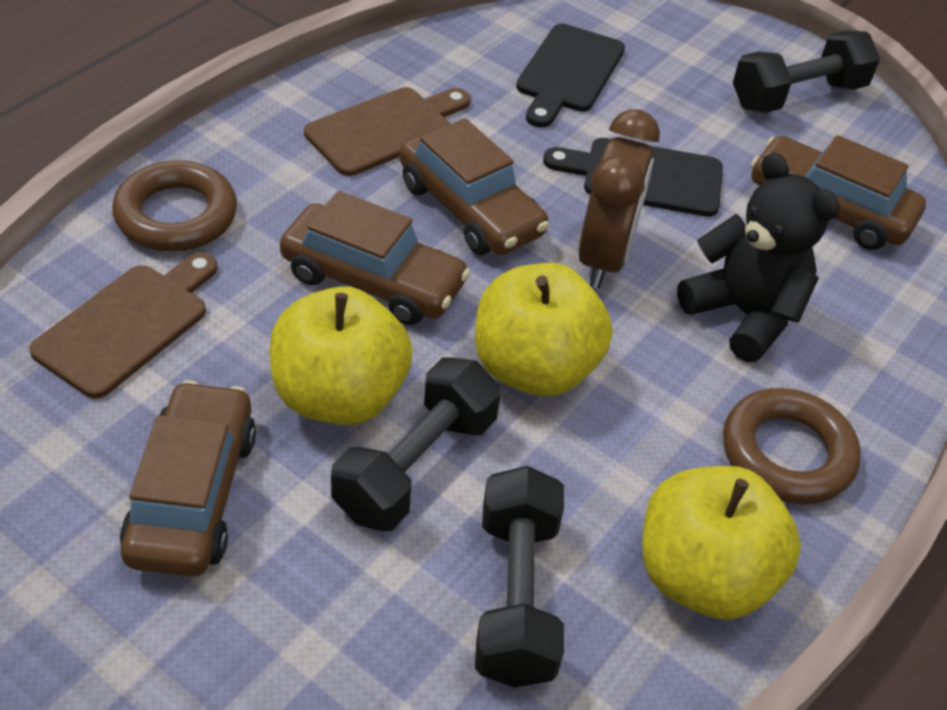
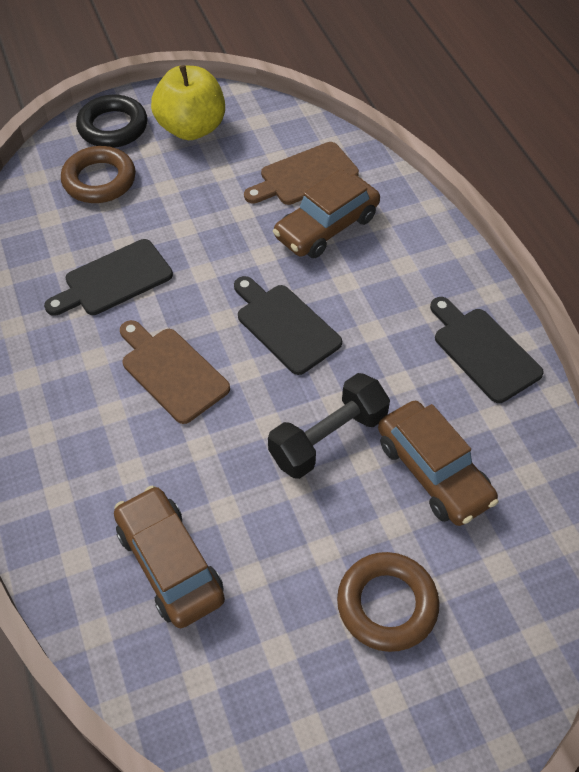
black cutting board: [516,24,625,128] [543,138,723,217] = 2 -> [44,239,173,316] [234,276,342,375] [430,297,544,403] = 3
black dumbbell: [331,357,501,532] [475,466,564,688] [733,30,880,113] = 3 -> [268,373,390,479] = 1
black ring: none = 0 -> [76,95,148,148] = 1
black teddy bear: [677,153,840,362] = 1 -> none = 0
brown car: [120,380,256,577] [280,191,470,325] [399,118,550,255] [751,135,926,250] = 4 -> [114,486,225,628] [273,169,380,258] [378,401,499,526] = 3
brown clock: [579,109,660,288] = 1 -> none = 0
yellow apple: [270,286,412,425] [475,263,612,396] [642,466,801,620] = 3 -> [151,65,225,140] = 1

